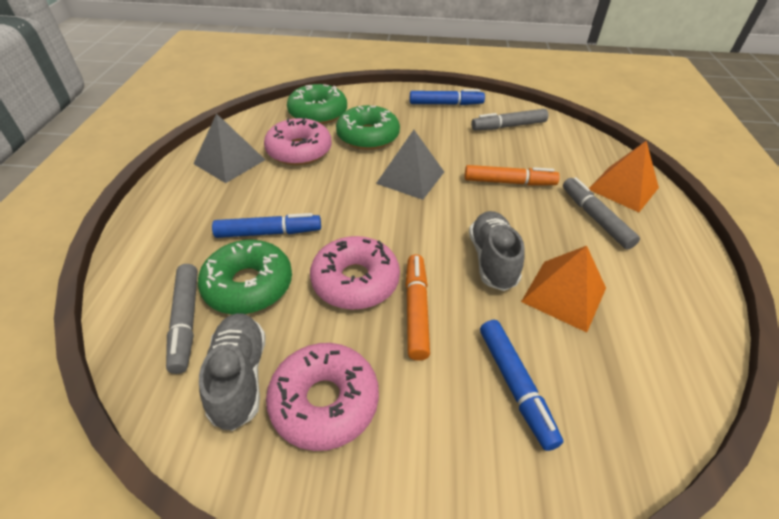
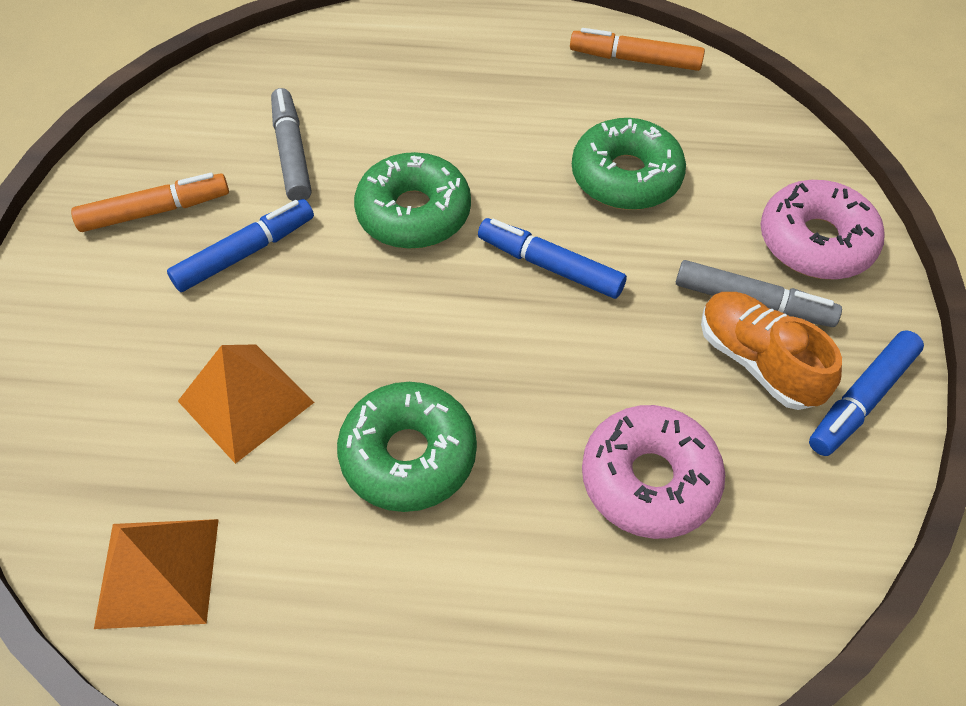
grey marker: [166,264,198,374] [471,109,549,130] [563,177,640,249] = 3 -> [271,88,312,201] [676,260,842,327] = 2
grey pyramid: [193,113,265,183] [376,130,444,200] = 2 -> none = 0
grey shoe: [199,313,266,431] [469,211,525,291] = 2 -> none = 0
orange shoe: none = 0 -> [701,292,842,410] = 1
pink donut: [264,118,332,165] [266,343,379,451] [310,236,400,310] = 3 -> [582,405,725,539] [761,180,885,280] = 2

